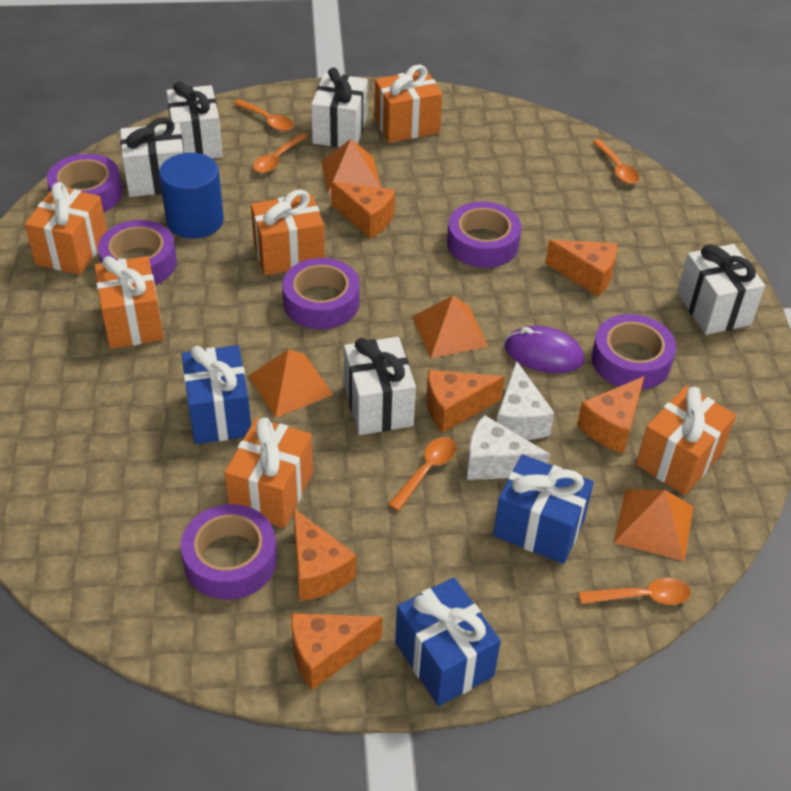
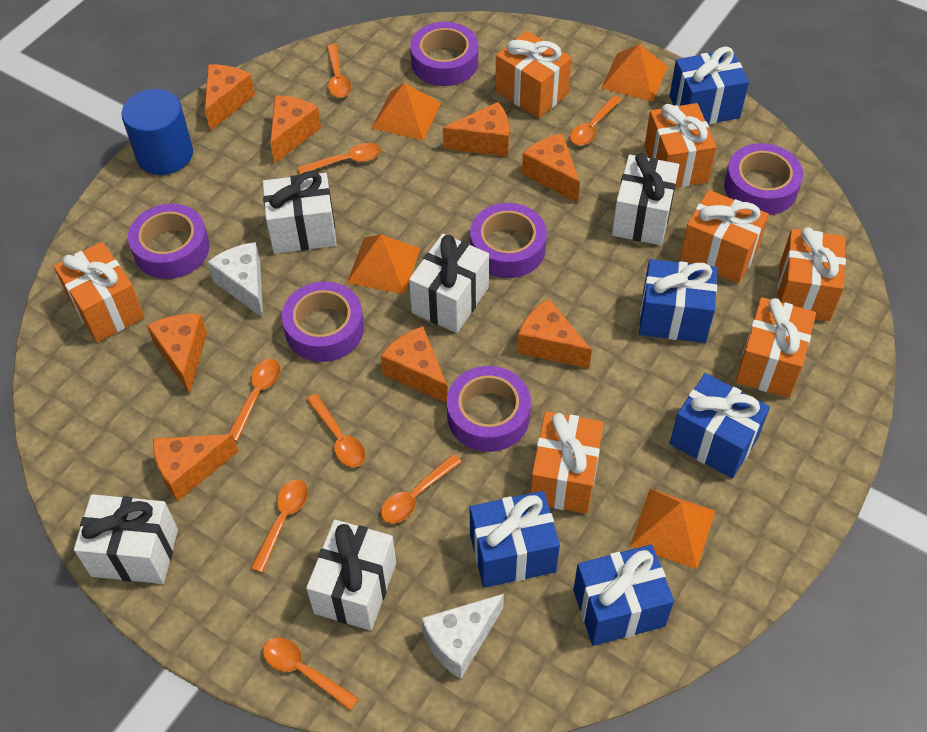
blue gift: [182,345,251,444] [395,578,501,706] [493,454,594,564] = 3 -> [470,491,560,588] [573,544,674,646] [639,259,717,343] [670,46,749,124] [670,373,770,478] = 5
orange cheese: [291,613,383,690] [293,508,356,601] [331,181,395,238] [427,370,504,433] [545,240,617,297] [577,376,645,453] = 6 -> [147,314,207,394] [153,434,238,501] [205,64,255,131] [270,96,321,164] [381,326,448,403] [443,102,509,157] [517,299,592,368] [522,134,580,203] = 8
orange gift: [25,182,107,275] [95,256,164,349] [224,417,313,528] [251,189,325,275] [374,64,443,143] [636,386,736,495] = 6 -> [54,242,145,342] [495,31,572,118] [530,411,604,514] [644,103,717,188] [680,190,769,283] [735,297,816,398] [777,227,846,321] = 7
orange spoon: [233,99,294,131] [253,133,308,173] [388,437,457,511] [579,578,691,605] [592,139,640,184] = 5 -> [228,359,281,441] [251,480,308,573] [263,638,359,711] [298,143,381,174] [306,394,366,467] [327,44,351,98] [381,454,462,524] [570,95,622,146] = 8
purple mouse: [505,326,584,373] = 1 -> none = 0

